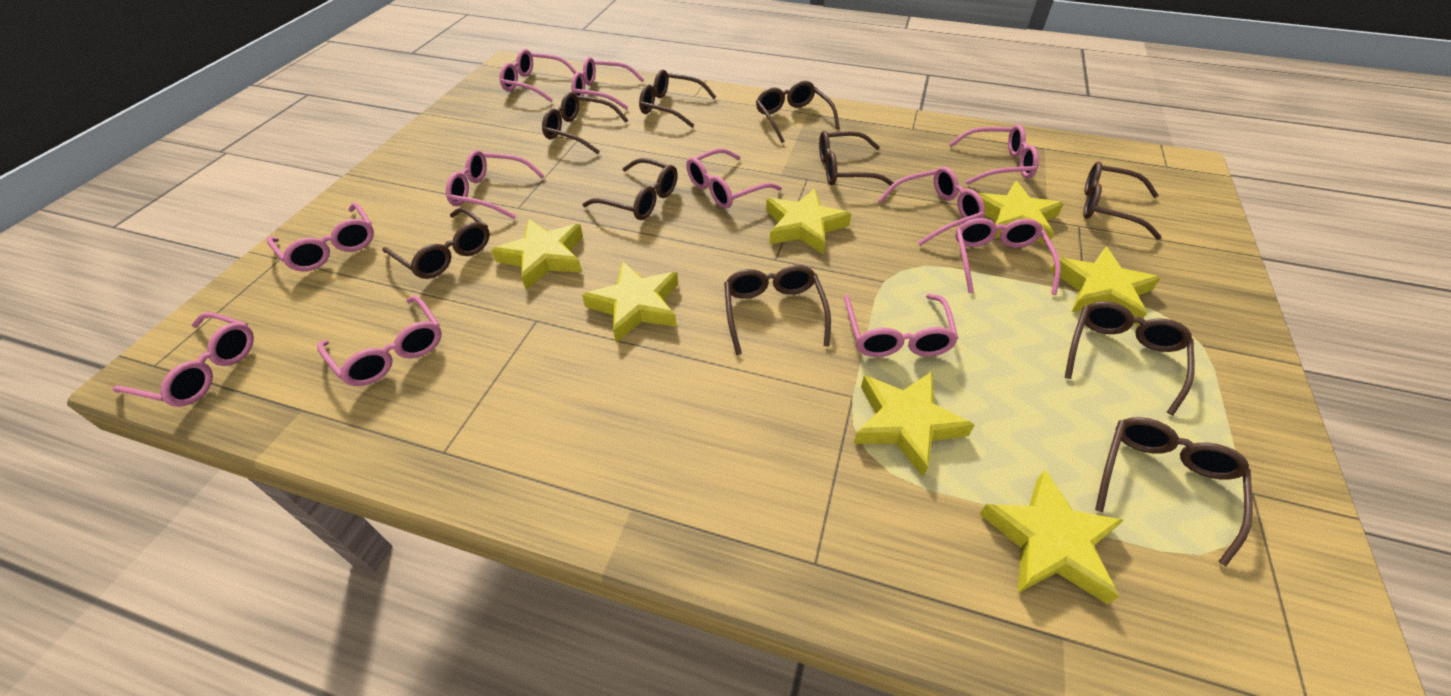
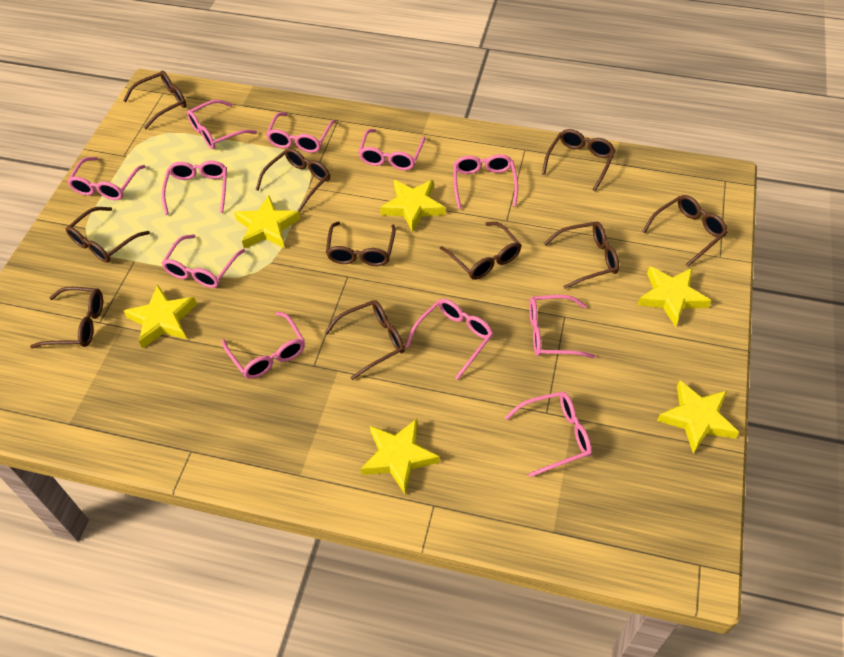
yellow star: [491,219,583,289] [582,261,678,342] [766,188,851,254] [853,372,975,477] [978,181,1064,245] [979,470,1124,605] [1051,247,1161,326] = 7 -> [124,285,197,348] [234,195,300,248] [361,419,440,494] [380,180,445,233] [638,266,712,327] [657,380,739,454] = 6

